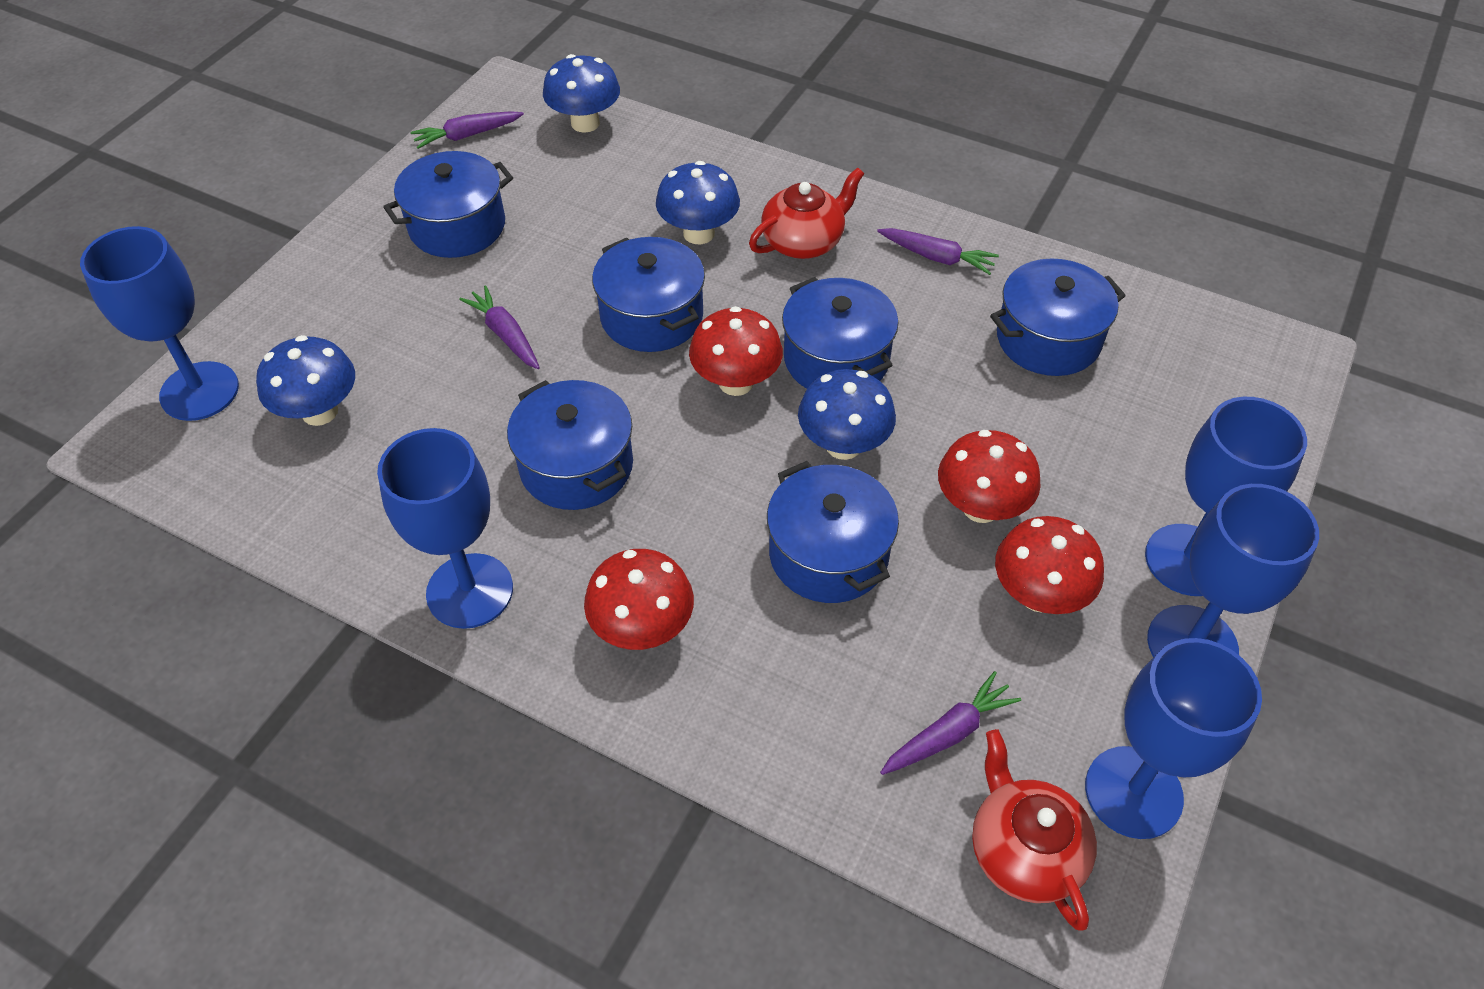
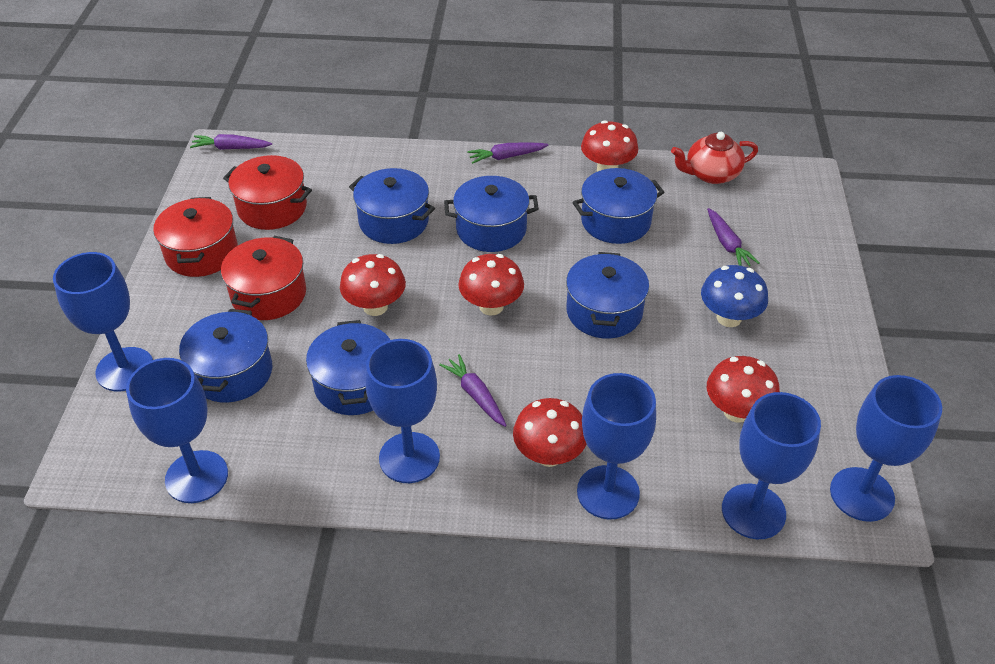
blue goblet: [80,226,239,421] [377,428,513,629] [1085,638,1262,839] [1145,397,1307,596] [1147,484,1319,657] = 5 -> [53,252,153,391] [126,358,228,503] [365,339,440,483] [577,373,656,519] [722,392,821,539] [830,375,942,522] = 6
blue mushroom: [256,335,355,426] [543,54,620,133] [656,161,740,244] [798,369,896,460] = 4 -> [701,265,768,327] = 1
red mushroom: [584,549,694,650] [689,306,783,396] [938,430,1041,523] [995,516,1104,614] = 4 -> [340,254,406,316] [458,254,524,316] [513,398,586,467] [581,120,638,172] [707,356,780,423] = 5
red pot: none = 0 -> [153,197,238,277] [221,236,306,320] [223,155,312,230] = 3
red teapot: [749,167,864,259] [972,729,1097,930] = 2 -> [671,132,758,184] = 1

